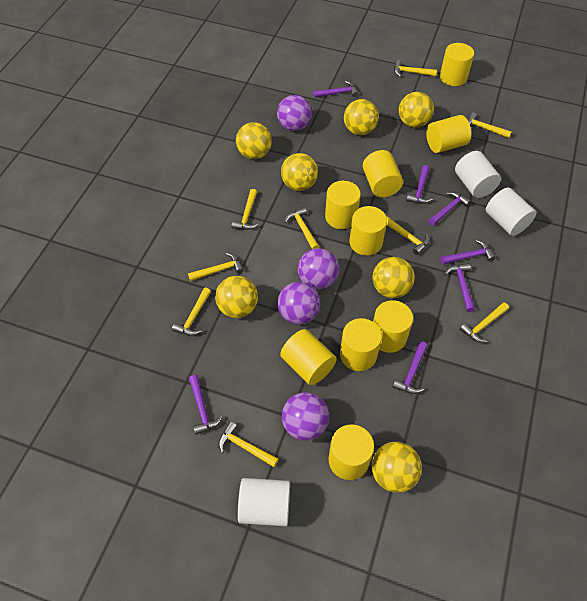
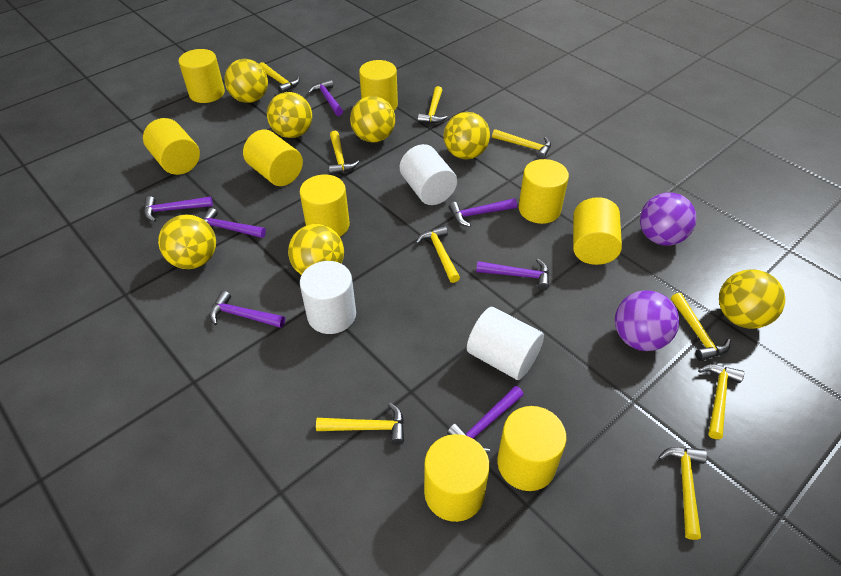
purple ball: [277,95,312,131] [277,282,320,325] [282,392,329,441] [298,248,339,290] = 4 -> [615,290,679,351] [640,192,697,245] = 2

